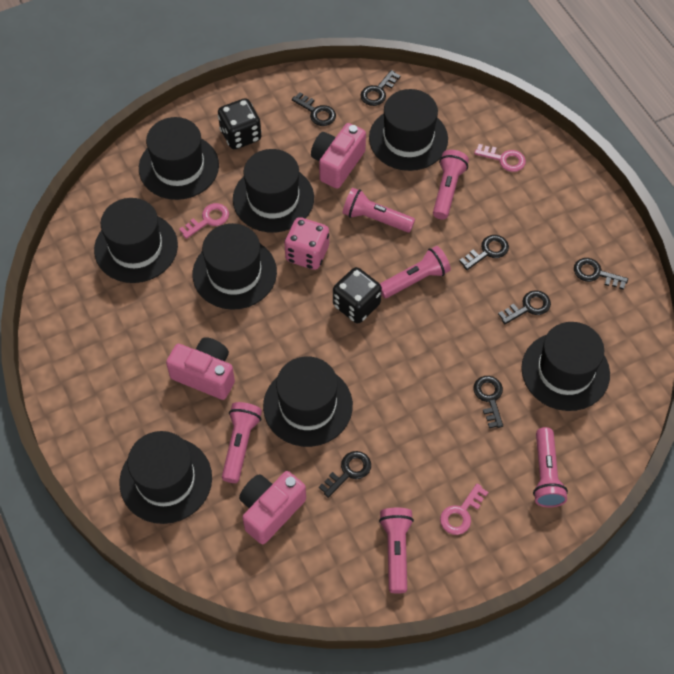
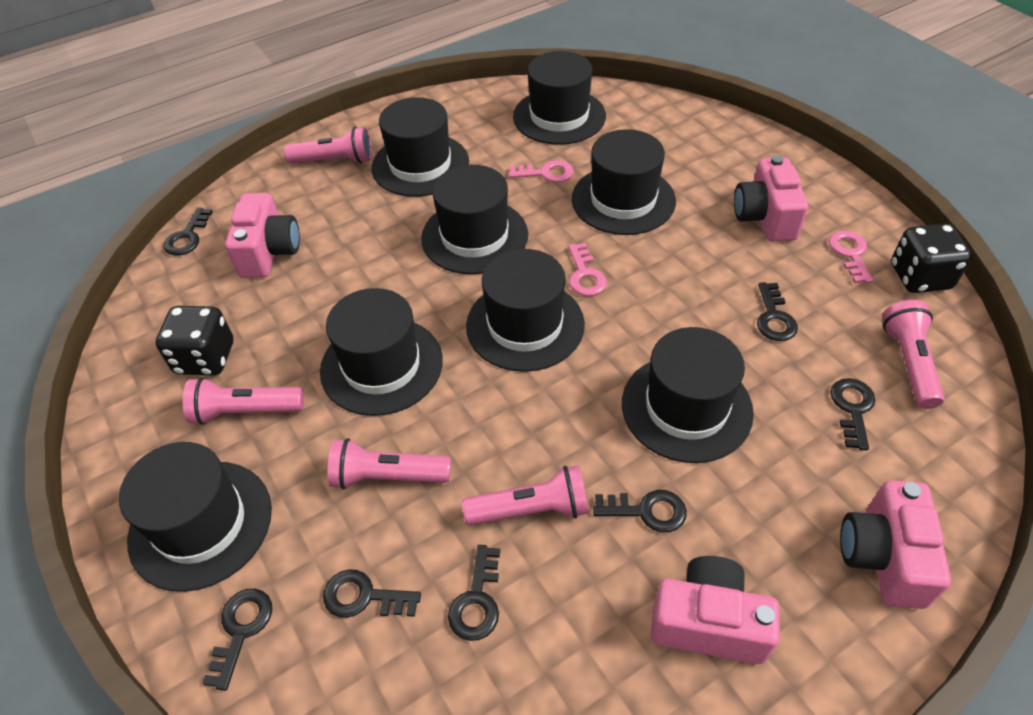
pink camera: [166,337,235,400] [239,471,306,544] [311,123,366,189] = 3 -> [225,193,300,278] [651,556,780,664] [734,155,808,242] [840,480,951,609] = 4
pink dice: [284,217,329,270] = 1 -> none = 0
pink flashlight: [222,402,262,483] [342,188,415,233] [379,508,414,594] [380,246,451,298] [433,150,469,220] [533,427,568,507] = 6 -> [183,377,304,425] [284,127,372,164] [328,438,451,490] [462,465,589,526] [882,300,944,409] = 5

